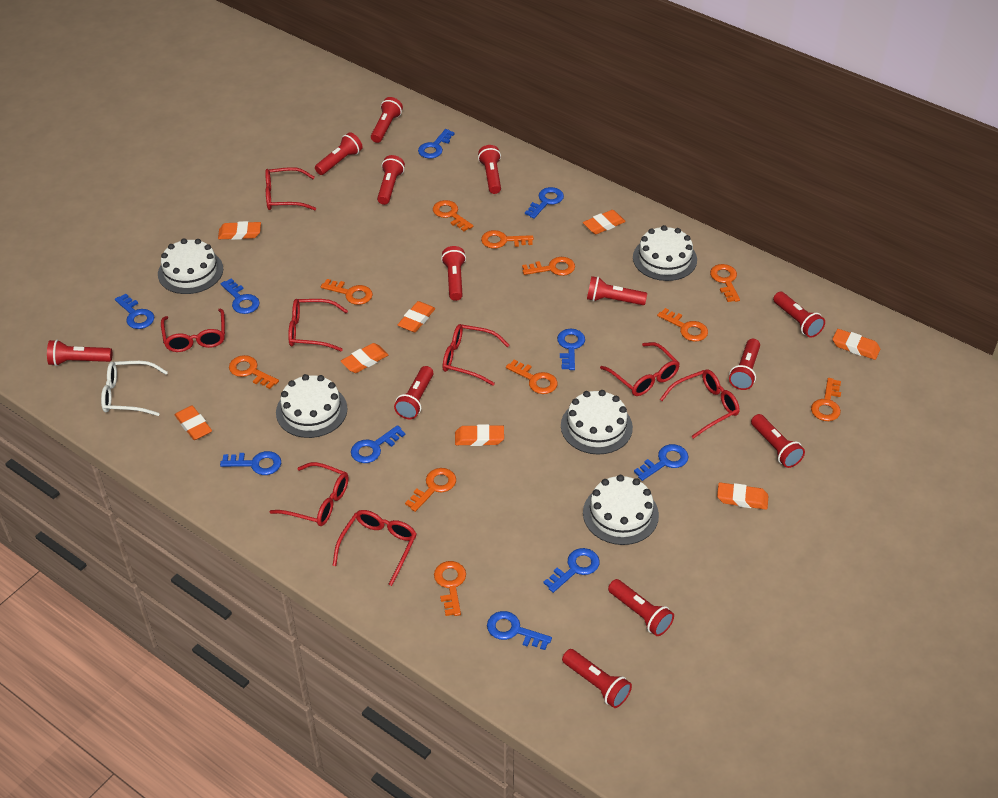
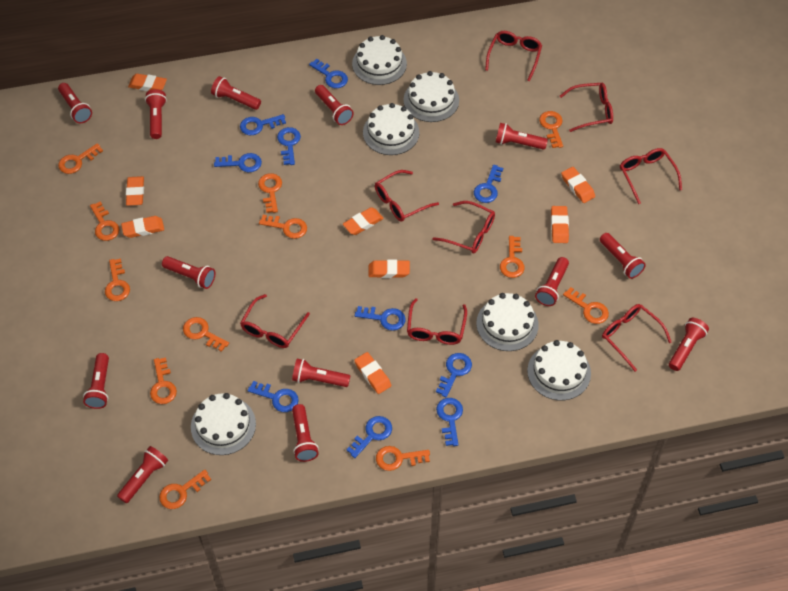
orange key: [229,355,279,389] [321,279,373,305] [405,468,456,512] [433,200,473,231] [434,561,466,616] [481,230,534,249] [506,359,558,394] [522,257,575,276] [657,308,708,342] [710,264,740,302] [811,378,841,421] = 11 -> [58,143,103,174] [90,201,119,241] [105,259,130,301] [150,358,177,404] [159,470,211,509] [183,317,229,352] [258,173,282,213] [259,215,307,239] [376,446,430,471] [500,236,525,278] [539,111,563,148] [563,287,609,324] = 12
white cake: [158,238,223,294] [276,374,347,438] [561,390,633,455] [583,475,659,545] [633,225,697,281] = 5 -> [191,393,256,455] [352,35,407,85] [363,103,420,155] [404,71,459,122] [476,293,539,351] [527,340,591,400] = 6
white glasses: [101,361,168,416] = 1 -> none = 0

